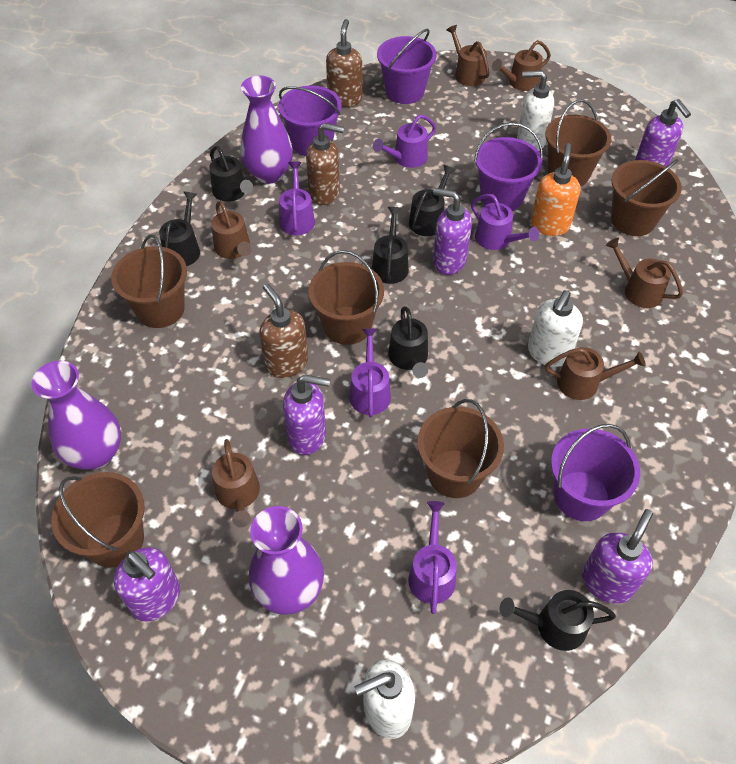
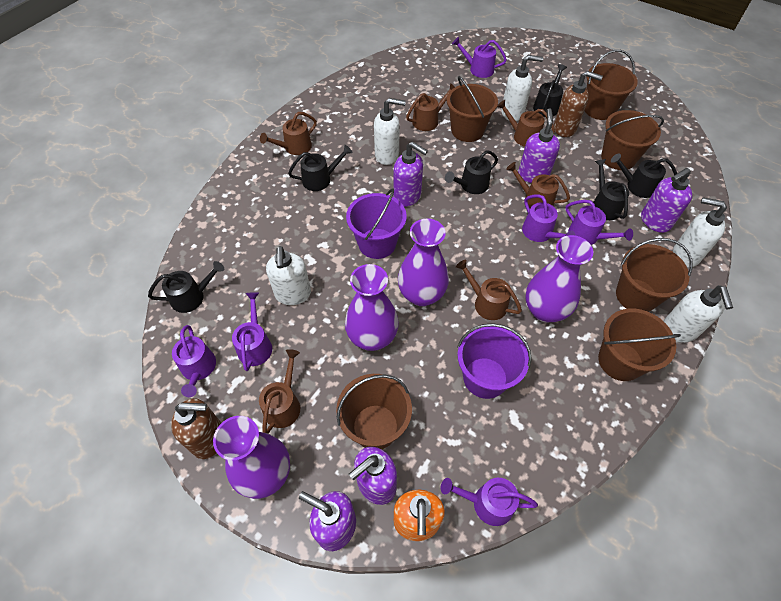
brown soap dispenser: [259,283,308,378] [306,123,344,205] [326,19,362,107] = 3 -> [171,398,221,459] [554,71,603,137] = 2
purple bucket: [278,85,342,156] [377,29,437,104] [474,123,543,211] [551,424,640,521] = 4 -> [346,188,407,259] [457,323,532,399] = 2
purple vase: [32,361,121,470] [240,76,293,184] [249,506,324,615] = 3 -> [213,416,290,499] [345,264,399,351] [398,219,449,306] [525,235,593,322] = 4
purple watering can: [279,162,315,235] [350,329,391,417] [373,115,436,168] [408,501,457,614] [471,194,539,250] = 5 -> [172,325,216,397] [232,292,272,371] [441,478,538,526] [452,37,507,78] [522,194,576,242] [565,200,633,245] = 6
white soap dispenser: [354,660,415,739] [517,70,554,151] [528,290,583,367] = 3 -> [266,246,311,305] [374,98,406,165] [501,55,543,121] [663,285,733,343] [673,198,727,268] = 5

